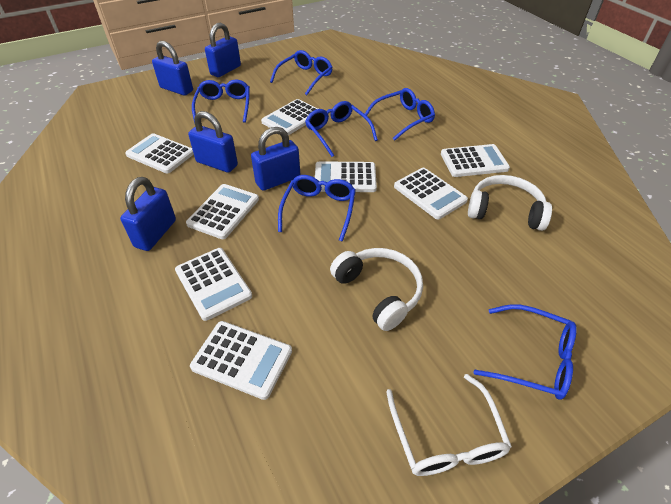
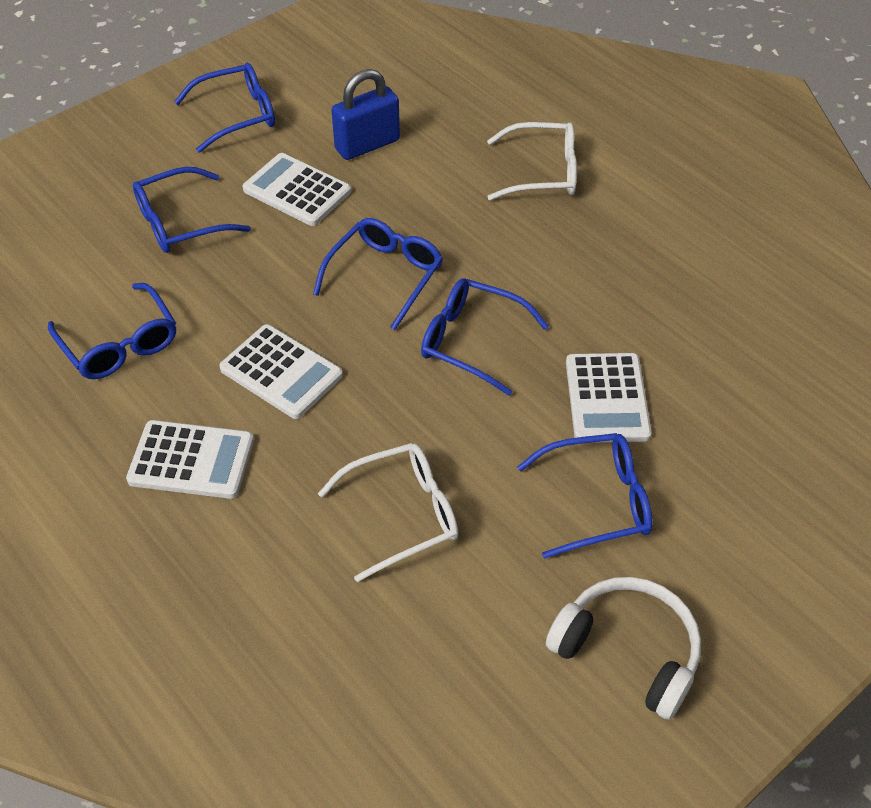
blue padlock: [120,177,176,251] [152,41,193,96] [188,111,238,173] [205,23,241,77] [251,127,300,191] = 5 -> [331,69,400,160] = 1
white calculator: [125,133,194,174] [175,248,252,321] [186,184,259,239] [190,321,292,400] [261,99,318,135] [315,161,377,192] [394,168,468,220] [441,144,510,177] = 8 -> [126,420,254,499] [219,324,343,419] [243,153,351,226] [566,353,651,443] = 4
white glasses: [386,374,512,476] = 1 -> [318,443,459,582] [487,122,577,200] = 2
white headphones: [330,248,423,331] [468,175,552,231] = 2 -> [546,577,701,720] = 1

